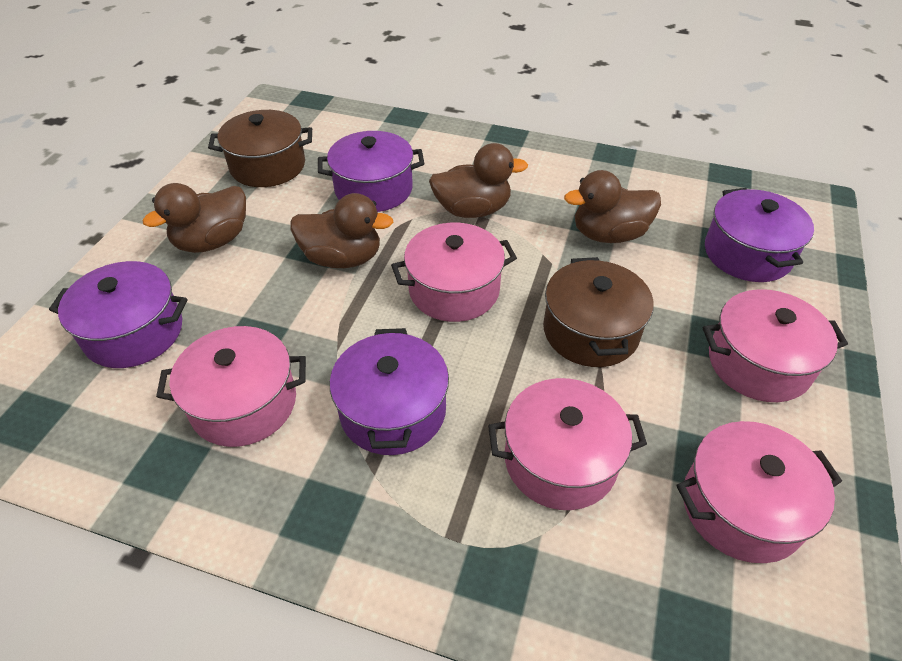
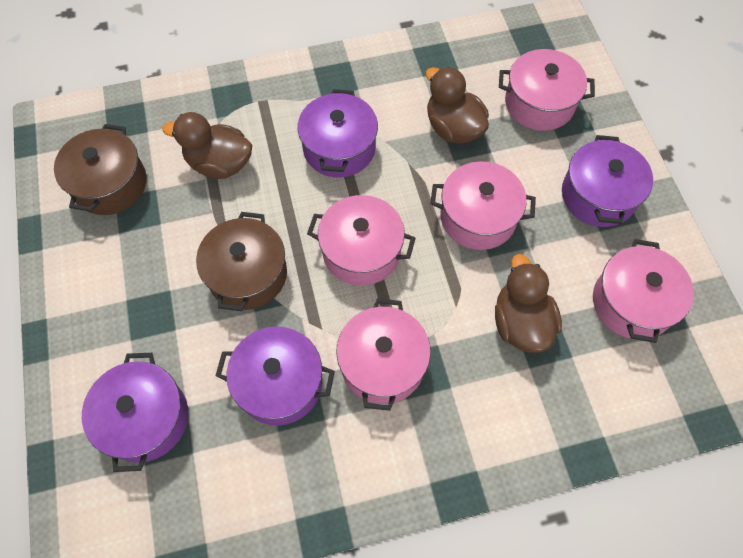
brown duck: [143,183,246,253] [290,193,393,268] [429,143,528,218] [564,170,661,243] = 4 -> [162,112,252,179] [426,67,489,144] [495,254,562,353] = 3

